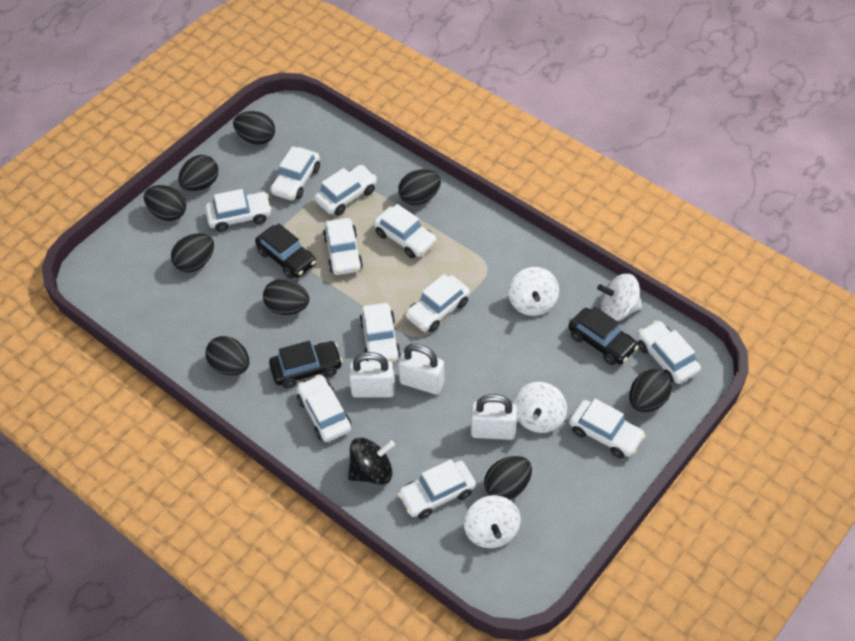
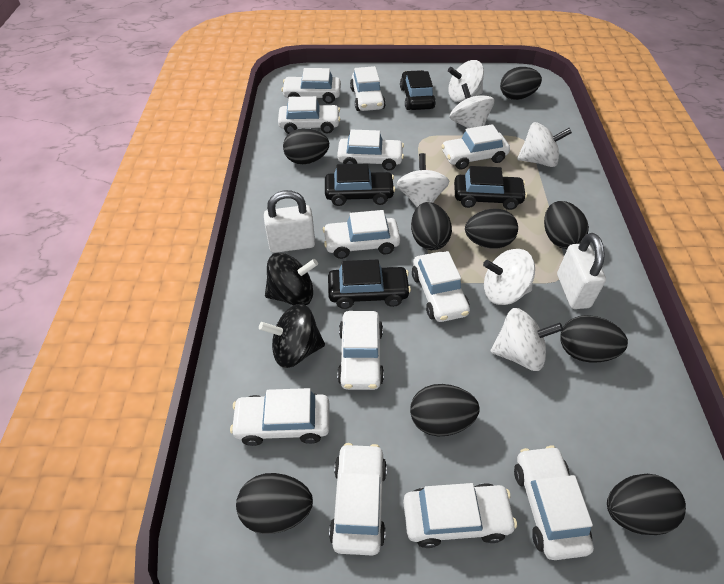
black car: [255,223,316,279] [269,341,343,388] [568,306,639,365] = 3 -> [325,164,395,206] [328,259,411,309] [400,70,436,110] [454,166,527,210] = 4
black spinning top: [348,437,395,485] = 1 -> [259,304,325,368] [265,253,318,305] = 2
white car: [205,189,272,232] [270,146,320,200] [297,375,352,442] [314,165,377,215] [323,218,363,275] [359,303,401,362] [373,204,437,258] [398,459,476,519] [405,274,470,332] [569,399,646,458] [637,320,701,384] = 11 -> [230,388,330,446] [278,96,340,134] [281,68,341,104] [322,210,400,259] [329,443,387,556] [337,130,404,171] [337,311,384,390] [350,66,386,111] [403,483,517,548] [412,251,470,322] [441,124,510,170] [514,445,594,560] = 12
white padlock: [349,352,395,398] [398,343,444,394] [471,394,517,440] = 3 -> [264,190,315,253] [557,233,606,309] = 2
white spinning top: [464,495,520,548] [509,267,559,316] [513,382,567,433] [597,273,642,321] = 4 -> [397,153,449,207] [448,60,484,102] [450,83,494,128] [483,249,535,305] [490,308,563,371] [517,122,572,167] = 6

